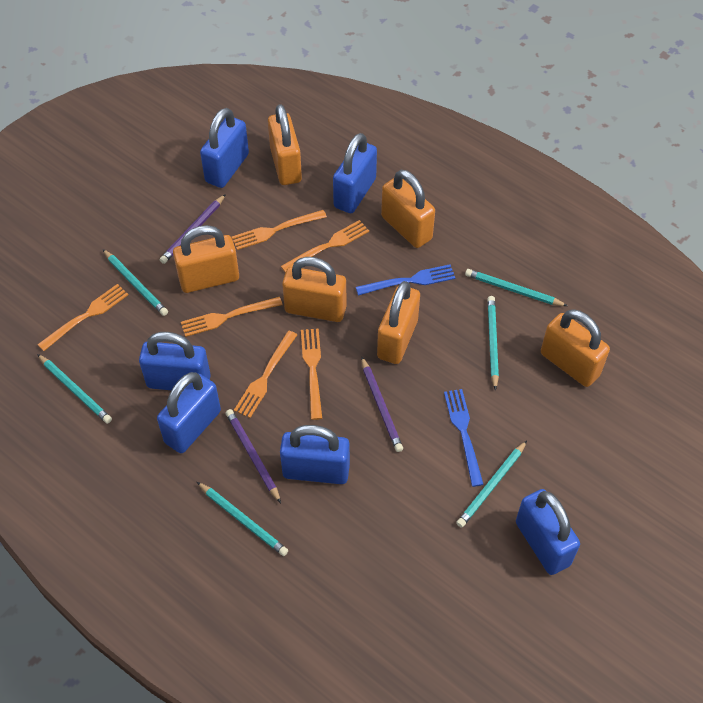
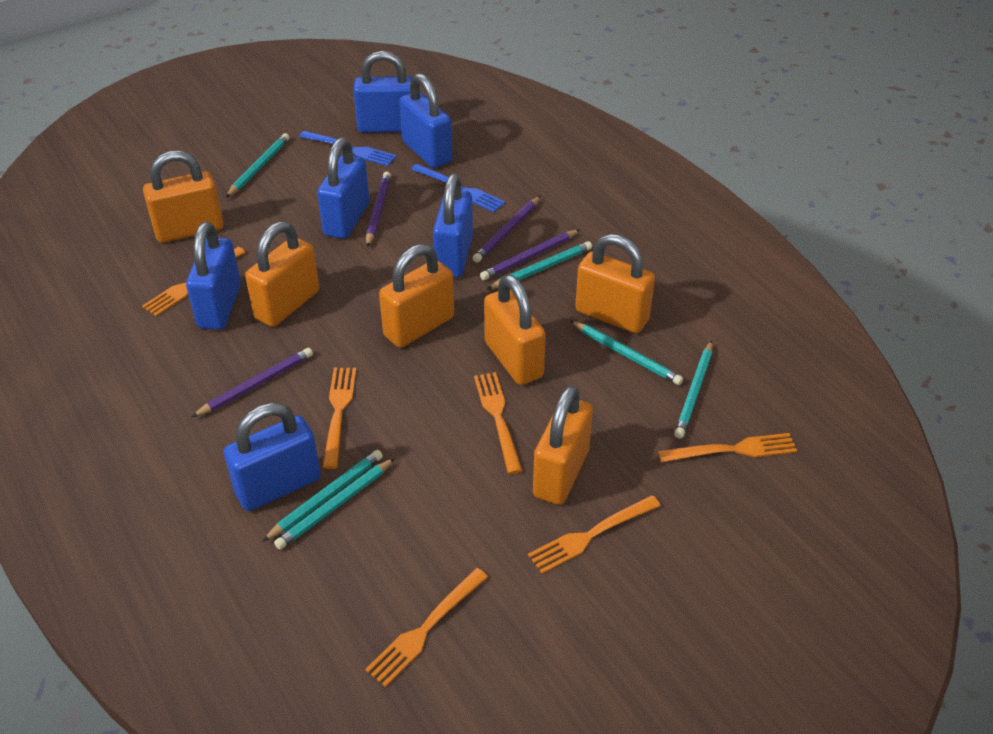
purple pencil: [160,194,226,264] [226,409,281,503] [361,356,403,452] = 3 -> [192,348,313,417] [366,171,391,247] [472,196,540,263] [480,229,580,280] = 4

